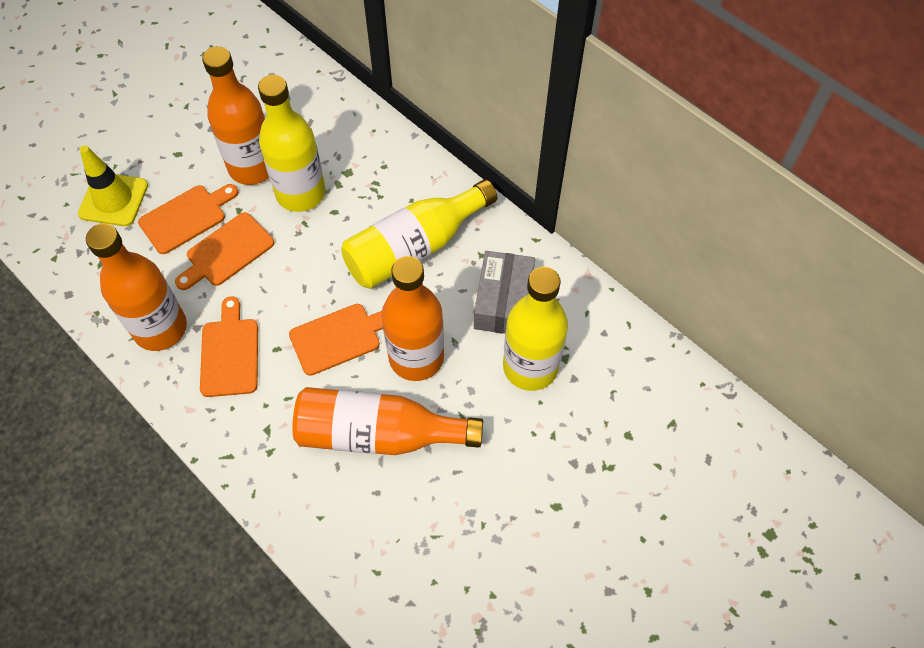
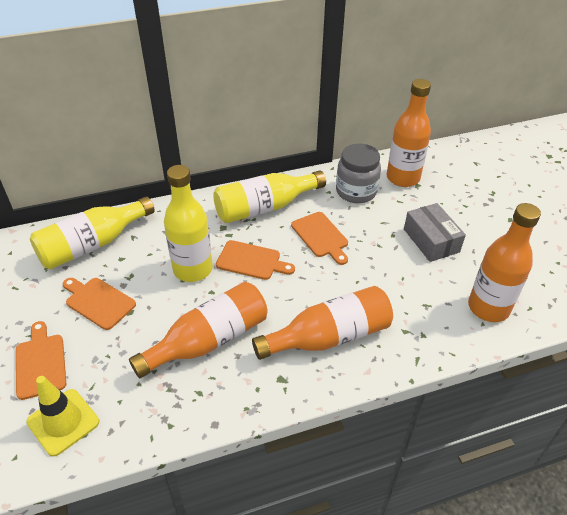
grey jar: none = 0 -> [336,144,381,203] = 1

